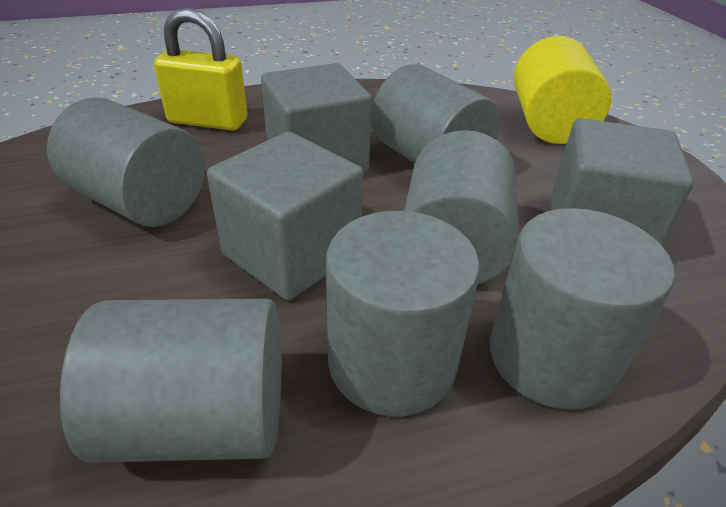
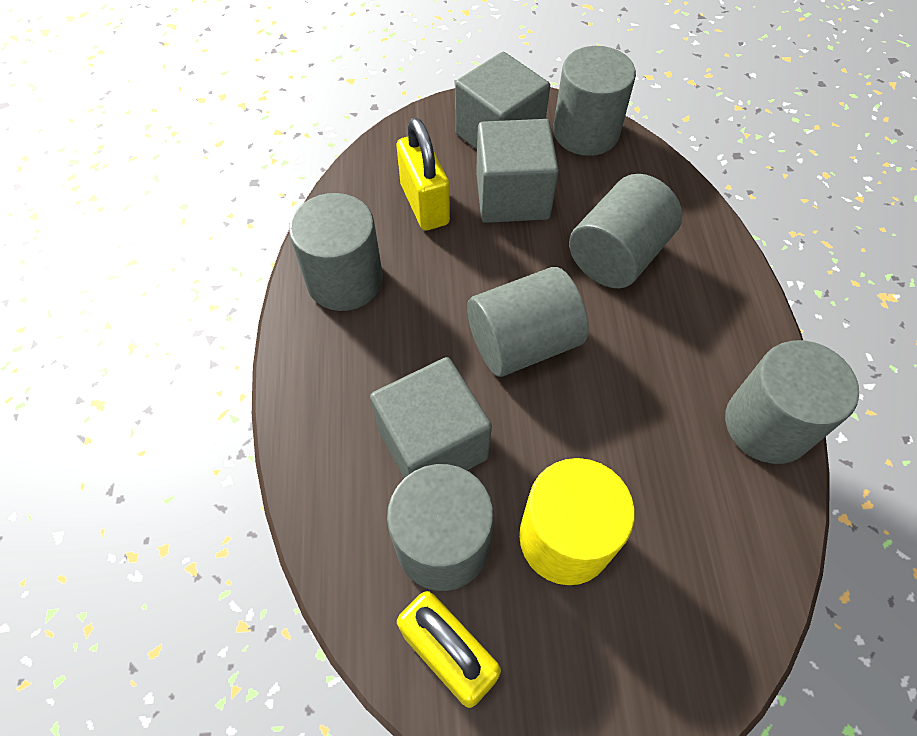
yellow padlock: [154,8,247,131] = 1 -> [396,118,450,231] [397,591,501,708] = 2

